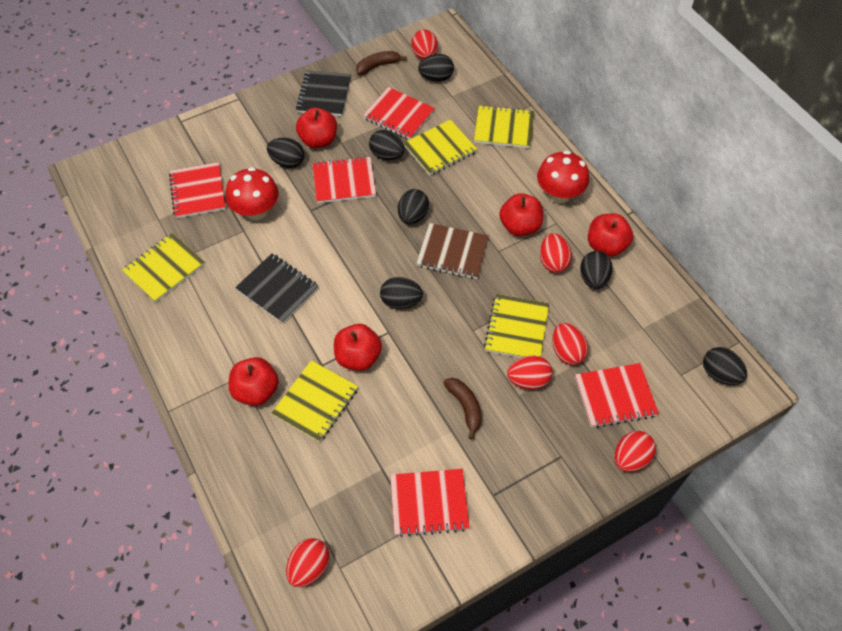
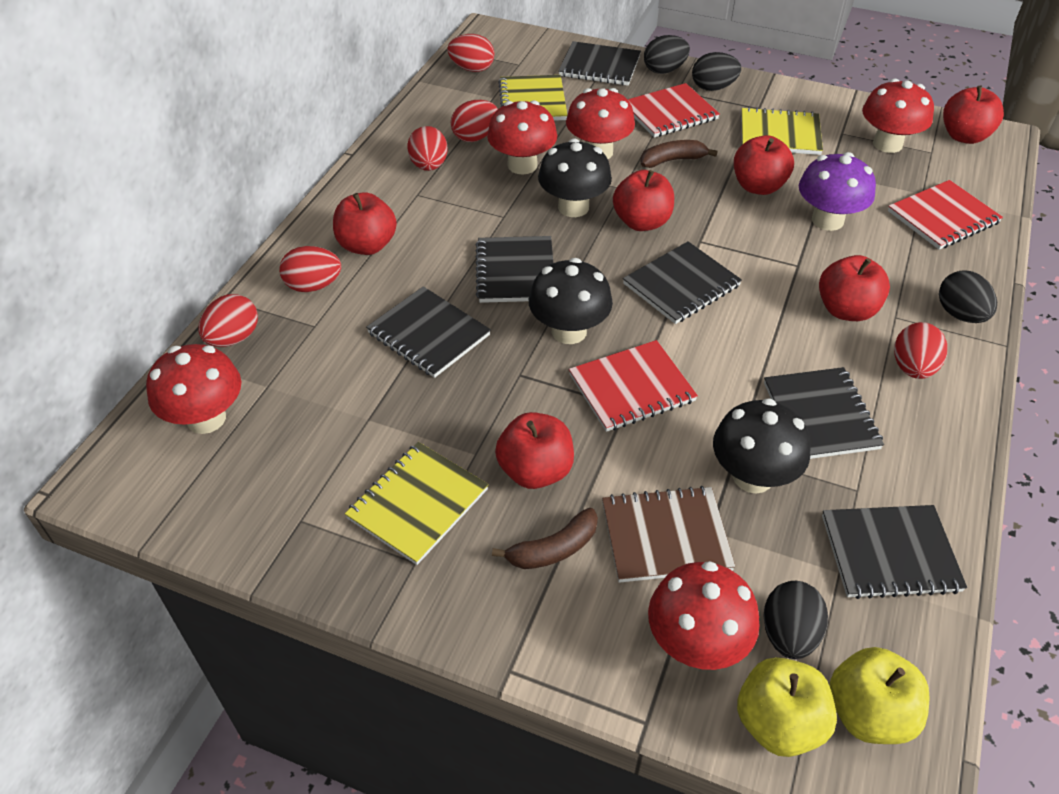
black egg: [267,138,304,168] [369,130,405,160] [380,277,423,309] [398,189,429,224] [418,54,454,82] [580,251,613,289] [703,347,747,385] = 7 -> [644,35,690,74] [692,52,741,91] [763,581,828,659] [939,270,997,323] = 4
black mushroom: none = 0 -> [529,258,613,344] [538,138,612,217] [713,398,811,494] = 3
black notebook: [235,254,318,323] [296,70,351,116] = 2 -> [366,286,491,378] [476,236,553,303] [558,41,641,86] [623,241,742,324] [764,367,884,459] [822,505,967,599] = 6
purple mushroom: none = 0 -> [799,152,876,231] = 1
red apple: [228,357,279,406] [296,108,337,148] [334,324,382,371] [499,193,543,236] [588,213,633,257] = 5 -> [333,192,397,255] [495,412,574,489] [613,170,674,231] [734,135,794,195] [819,255,890,321] [943,86,1004,144] = 6
red mushroom: [226,167,279,220] [537,151,589,203] = 2 -> [146,344,241,434] [487,100,557,175] [566,88,635,159] [648,561,760,670] [862,79,934,153] = 5
red notebook: [169,162,226,218] [313,156,376,203] [363,87,435,139] [390,469,470,537] [575,363,659,428] = 5 -> [569,340,698,432] [628,83,720,138] [888,180,1003,250] = 3
yellow apple: none = 0 -> [737,657,837,757] [829,647,930,744] = 2
yellow notebook: [122,233,205,302] [271,360,358,442] [403,119,477,176] [474,105,534,148] [484,294,549,358] = 5 -> [345,442,489,565] [498,75,568,121] [741,107,823,155] = 3

